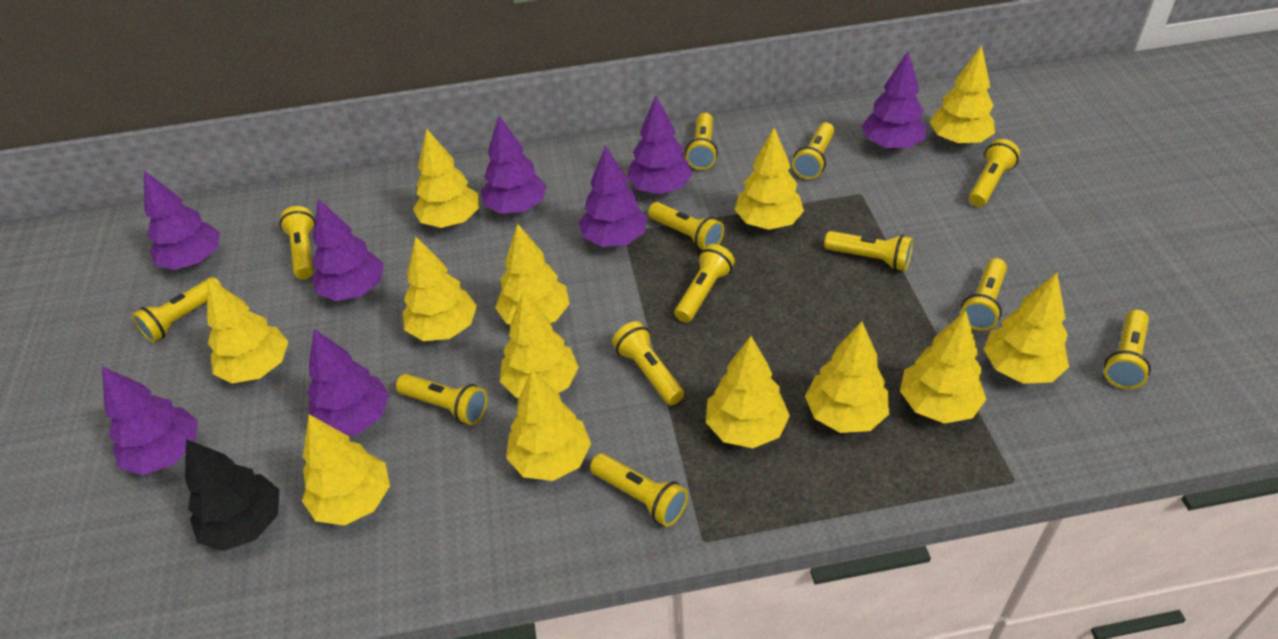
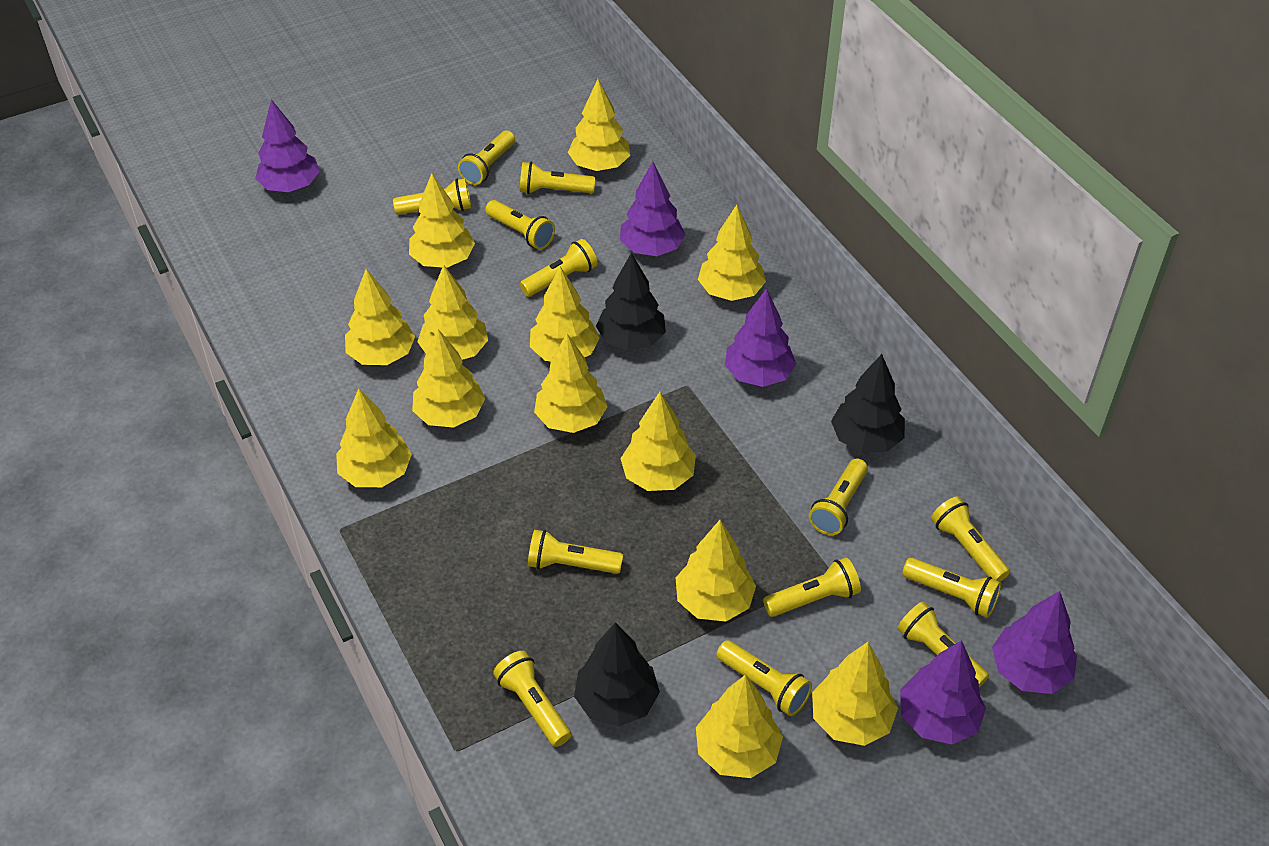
black tree: [185,439,280,551] = 1 -> [574,622,660,726] [596,253,666,350] [831,354,905,453] = 3
purple tree: [102,366,198,475] [144,171,220,270] [307,329,389,435] [312,198,384,301] [481,116,547,214] [579,146,647,247] [627,95,693,194] [861,51,926,150] = 8 -> [255,99,320,192] [620,162,686,256] [725,288,796,387] [900,640,986,744] [992,591,1077,694] = 5

